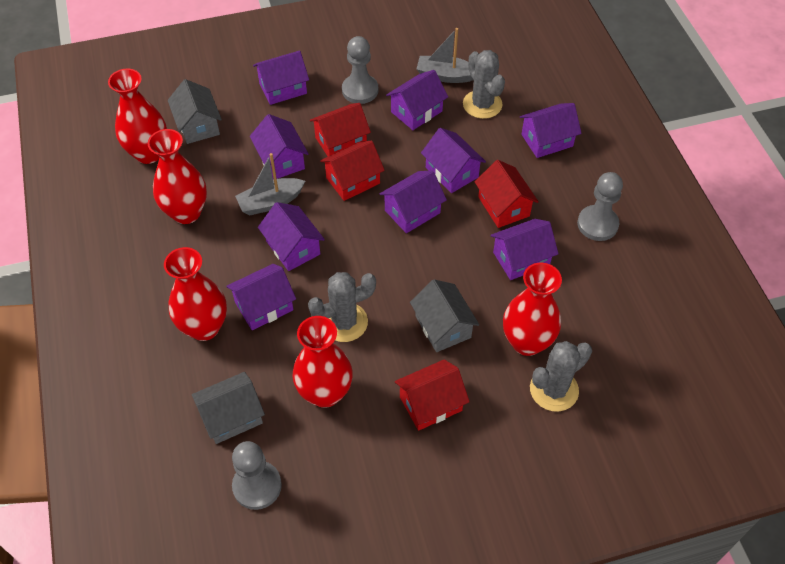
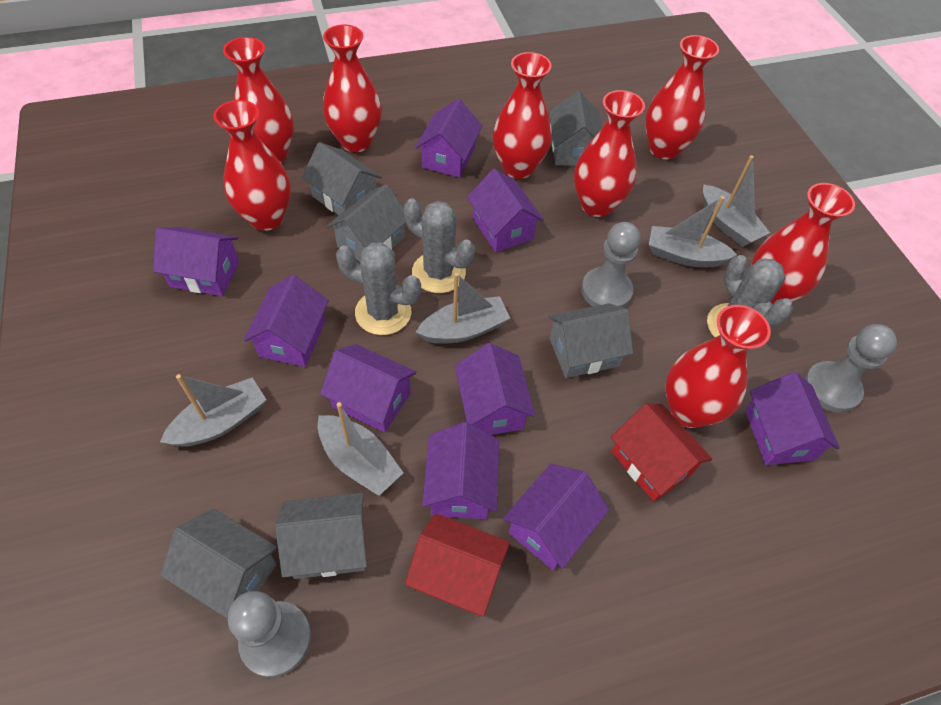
grey boat: [235,153,305,216] [417,28,473,83] = 2 -> [160,374,267,447] [318,402,404,496] [416,273,510,344] [649,196,737,267] [703,155,770,247] = 5
grey house: [168,79,222,144] [192,372,265,444] [410,279,479,352] = 3 -> [160,509,278,618] [275,493,367,579] [302,142,382,215] [327,184,406,261] [548,303,633,378] [549,91,602,166] = 6
red house: [310,103,371,156] [320,141,385,201] [395,359,470,431] [475,160,539,228] = 4 -> [405,513,510,617] [611,404,712,502] = 2
red vase: [108,69,167,164] [148,129,207,224] [164,247,227,341] [293,316,353,408] [503,263,562,356] = 5 -> [213,100,291,231] [223,37,294,163] [323,24,382,152] [493,52,552,179] [574,90,645,217] [645,35,719,159] [666,305,771,428] [751,183,855,304] = 8

